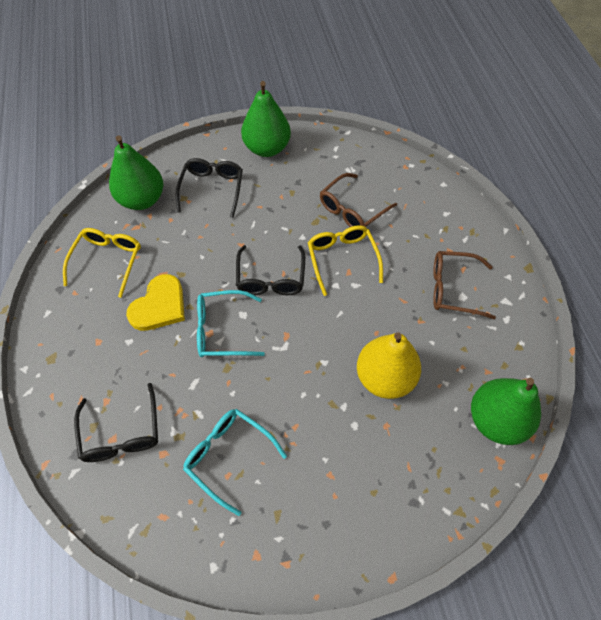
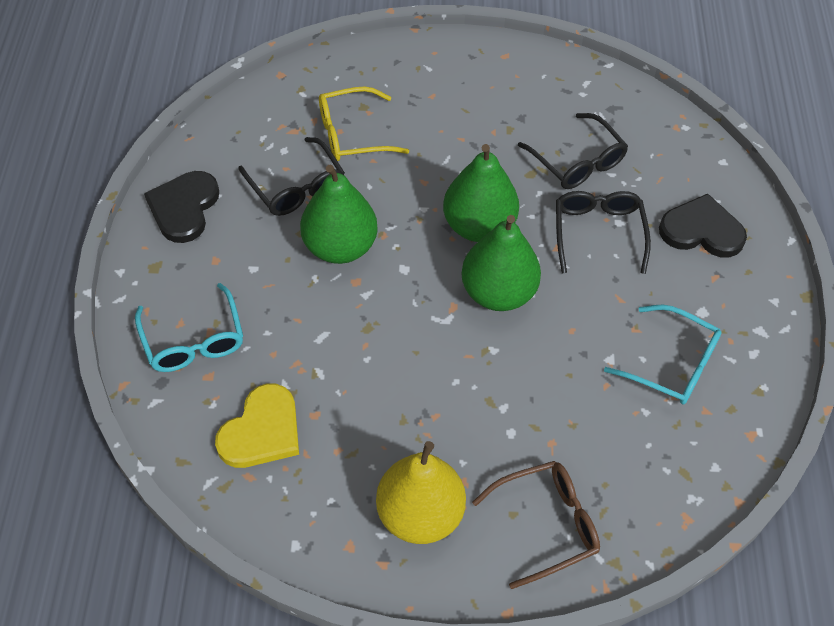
black heart: none = 0 -> [144,171,219,243] [659,193,747,258] = 2
brown glasses: [320,173,397,227] [433,251,496,319] = 2 -> [472,461,600,589] = 1
yellow glasses: [63,228,141,298] [308,225,383,296] = 2 -> [319,86,409,161] = 1

